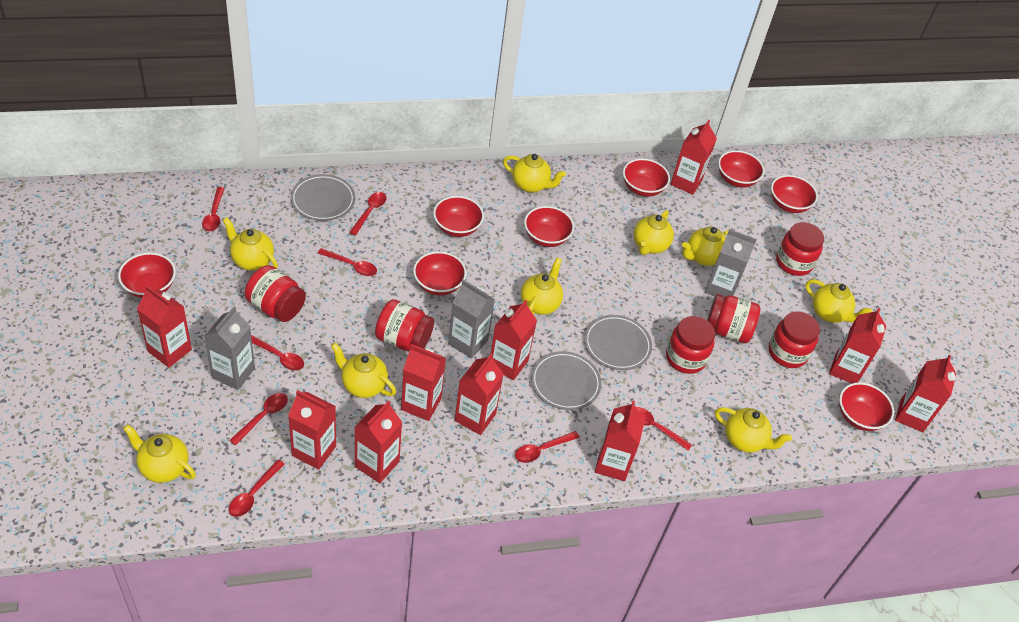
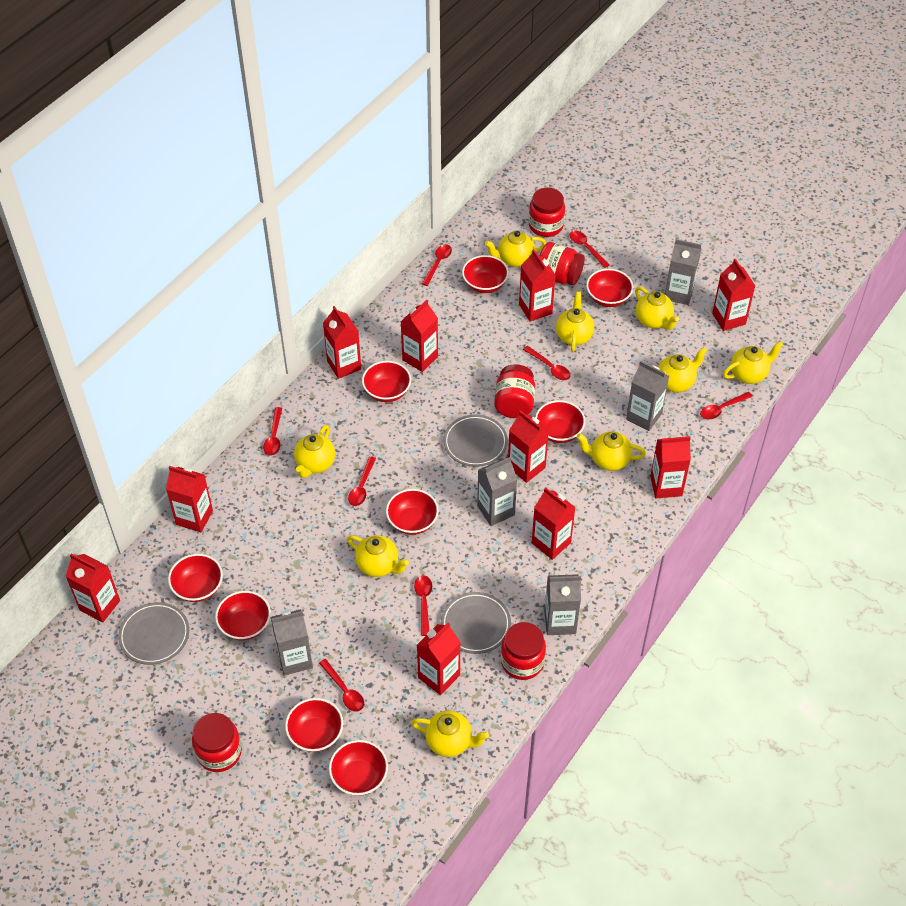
grey carton: [205,306,255,390] [448,279,495,359] [705,229,757,297] = 3 -> [271,609,313,676] [477,457,517,526] [544,574,581,635] [626,361,669,431] [665,239,702,305] = 5
red bowl: [118,253,176,298] [413,251,467,296] [433,196,484,237] [524,206,574,247] [623,158,670,197] [718,150,765,188] [771,175,818,213] [839,382,894,431] = 8 -> [168,554,223,602] [215,591,271,641] [285,698,343,752] [329,740,388,796] [362,361,411,402] [386,489,439,535] [462,255,509,293] [535,400,585,443] [586,269,633,307] = 9
red jar: [245,265,306,322] [375,299,434,351] [666,316,715,374] [707,294,761,343] [769,311,820,368] [776,222,824,276] = 6 -> [192,713,242,772] [494,364,535,418] [501,622,546,680] [529,188,565,237] [539,242,585,285] = 5

